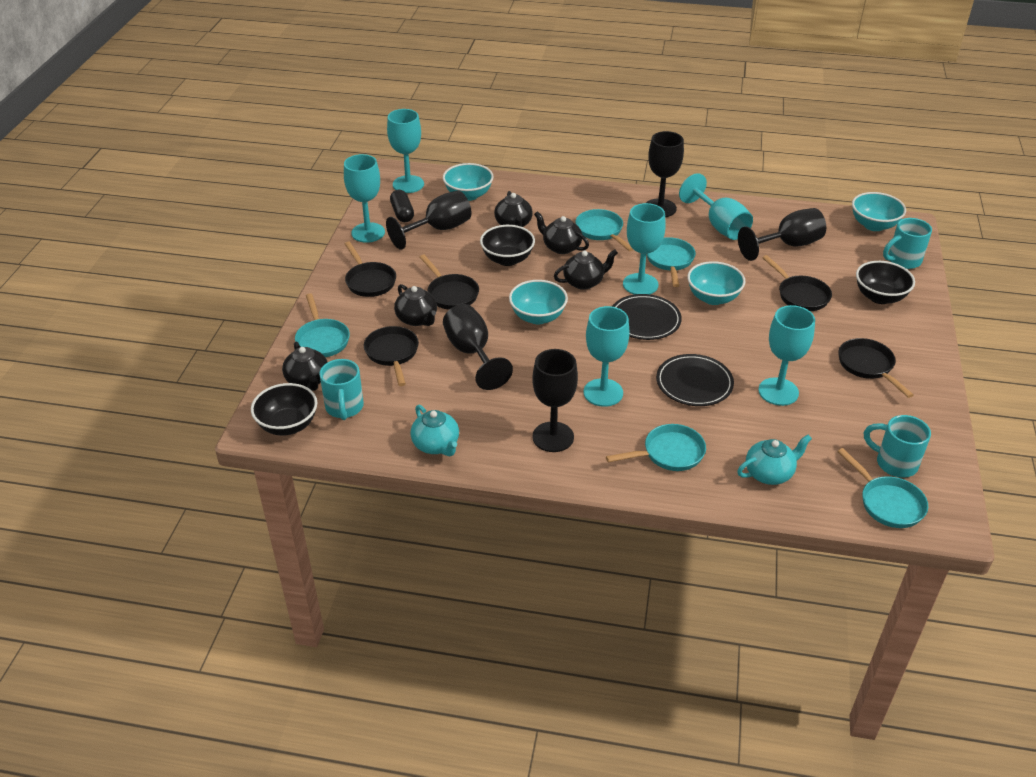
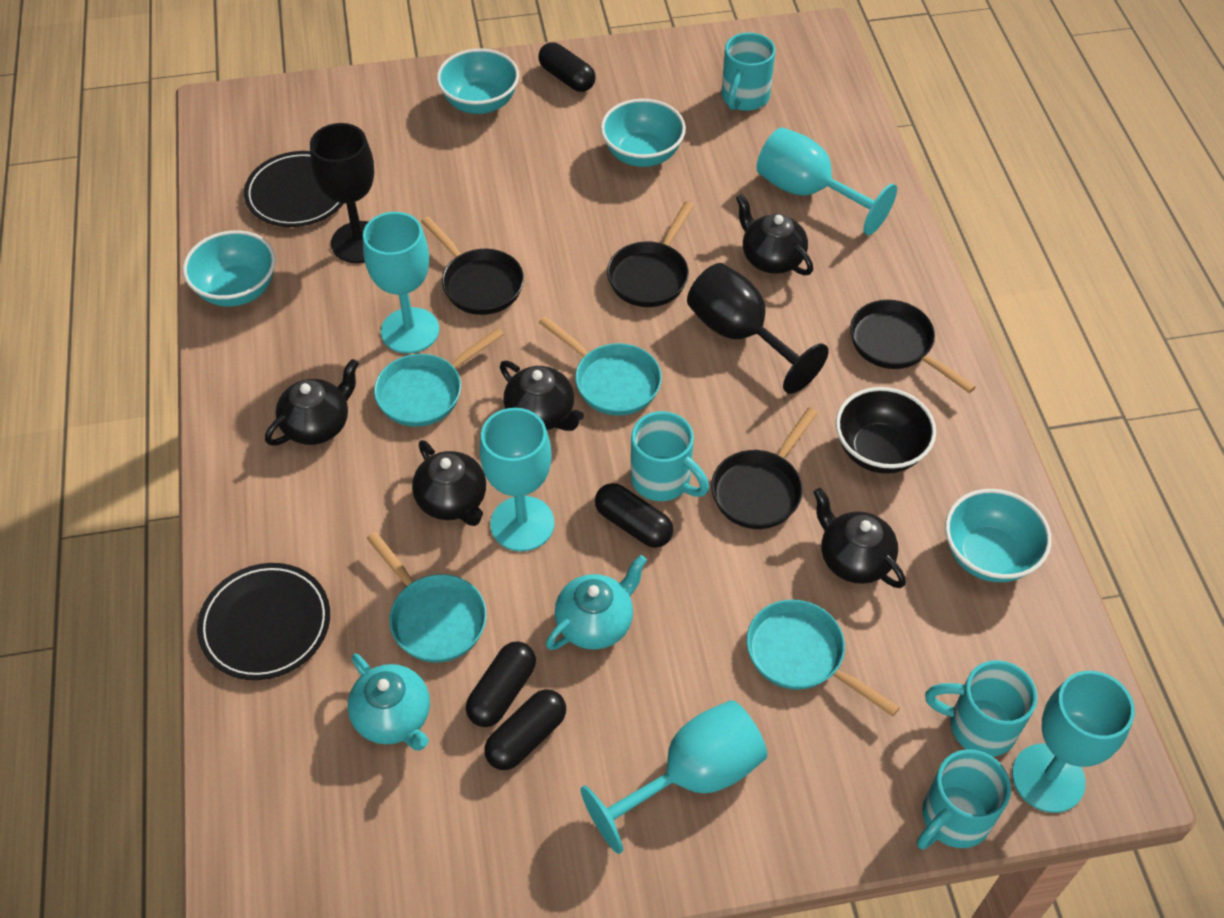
black bowl: [251,383,317,436] [480,225,535,266] [856,261,915,304] = 3 -> [836,387,936,474] = 1
black capsule: [390,190,414,222] = 1 -> [466,641,536,727] [484,689,566,770] [538,42,595,92] [595,483,673,548] = 4
black goblet: [386,190,472,250] [443,304,513,390] [532,349,578,452] [646,131,684,217] [738,208,826,261] = 5 -> [310,123,374,263] [687,263,829,394] = 2
black pan: [345,241,396,297] [364,326,419,386] [420,255,479,310] [762,255,832,311] [838,338,914,398] = 5 -> [421,216,524,315] [607,201,694,307] [711,407,818,529] [850,300,976,393] = 4
turquoise goblet: [344,154,385,243] [387,109,424,193] [583,306,630,407] [623,203,666,294] [679,173,753,240] [758,305,815,406] = 6 -> [363,212,439,353] [480,408,555,552] [581,700,767,854] [757,127,897,235] [1012,671,1135,813] = 5
turquoise mug: [319,359,364,420] [864,415,931,478] [883,218,932,269] = 3 -> [631,411,709,501] [721,32,775,111] [917,749,1011,850] [925,660,1037,757] = 4
turquoise pan: [295,294,350,357] [575,209,634,251] [606,424,706,471] [647,237,695,287] [837,448,928,528] = 5 -> [367,532,487,663] [374,328,504,427] [538,316,662,416] [747,600,900,716] = 4

